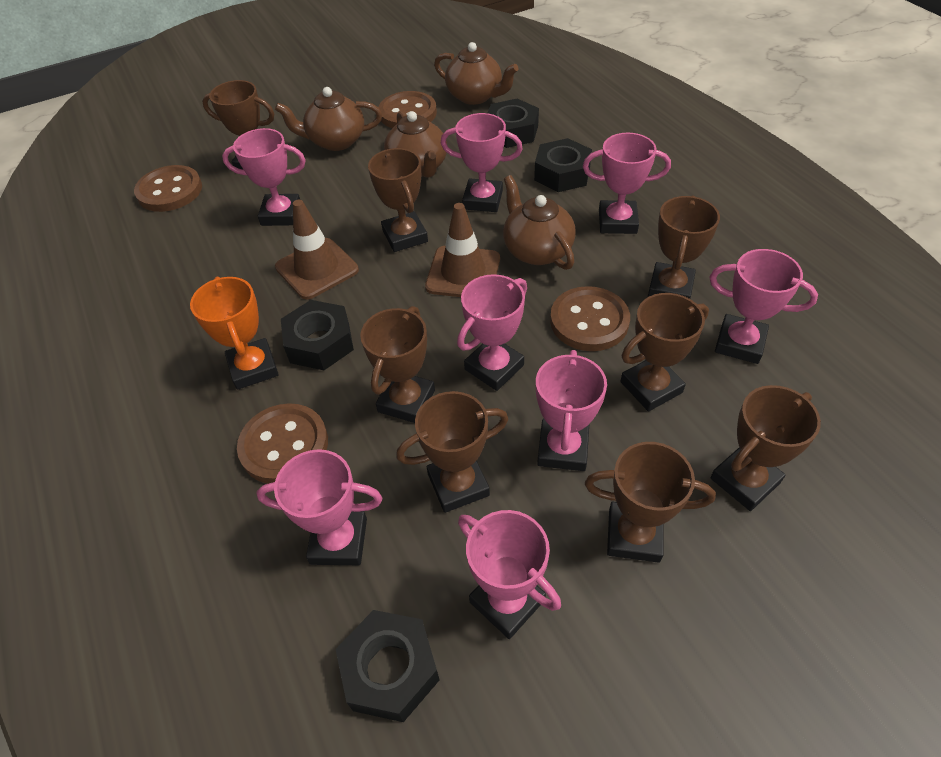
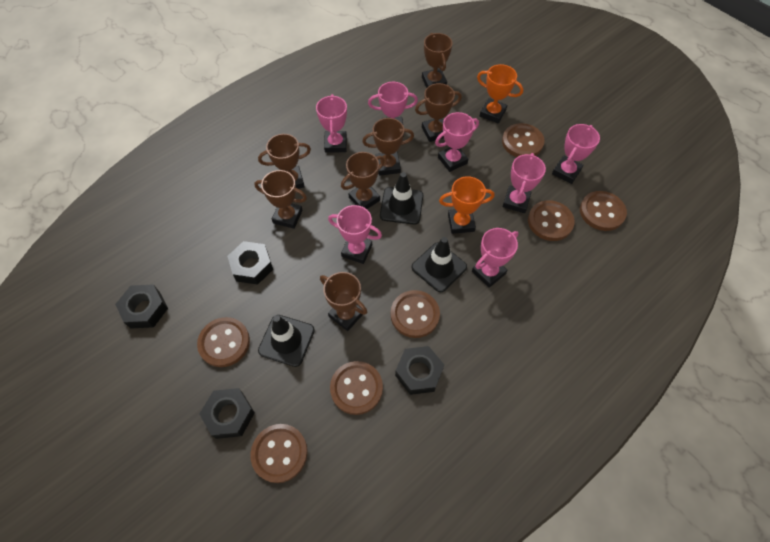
black traffic cone: none = 0 -> [258,315,315,367] [380,172,423,225] [412,237,467,292] = 3
brown button: [134,165,202,212] [237,403,328,484] [378,91,437,128] [550,286,630,351] = 4 -> [197,317,250,367] [251,424,308,483] [330,361,383,415] [391,290,440,338] [502,123,544,157] [528,200,575,241] [580,191,627,231] = 7
brown teapot: [275,87,382,151] [384,111,447,178] [434,42,519,105] [503,175,576,270] = 4 -> none = 0
brown traffic cone: [275,200,359,300] [425,203,500,297] = 2 -> none = 0
brown trophy: [202,80,274,169] [360,306,435,423] [368,148,428,252] [396,391,508,513] [585,442,716,563] [620,293,709,412] [648,195,720,299] [710,385,821,511] = 8 -> [254,170,307,229] [258,134,311,189] [320,272,367,331] [341,152,385,209] [362,118,414,176] [415,83,462,142] [422,33,452,88] = 7
orange trophy: [190,277,279,390] = 1 -> [439,176,495,234] [477,64,523,123] = 2
pink trophy: [222,128,306,226] [257,449,382,565] [440,113,523,212] [457,274,527,391] [458,510,561,639] [536,350,607,471] [583,133,671,234] [709,249,818,364] = 8 -> [316,94,347,153] [328,205,382,264] [368,82,418,138] [435,112,479,172] [472,228,519,288] [503,153,546,213] [552,124,600,184] = 7

